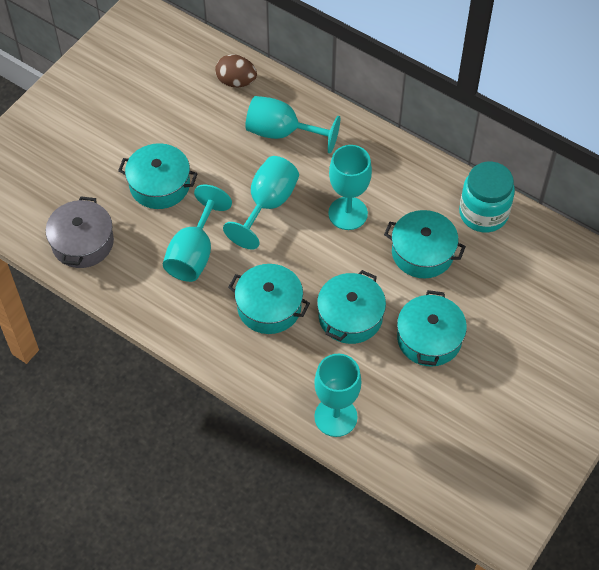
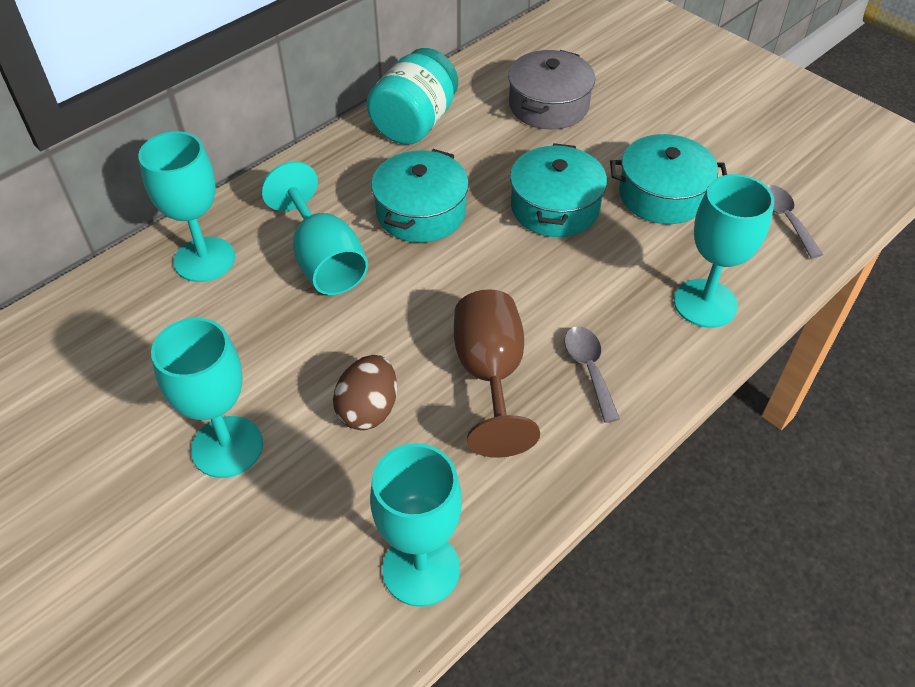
brown goblet: none = 0 -> [454,289,540,458] = 1
grey spoon: none = 0 -> [564,327,620,423] [766,185,823,258] = 2
turquoise pot: [118,143,198,209] [228,264,310,334] [317,270,386,344] [384,210,466,278] [397,290,467,367] = 5 -> [371,149,469,243] [510,143,607,237] [610,134,727,224] = 3

